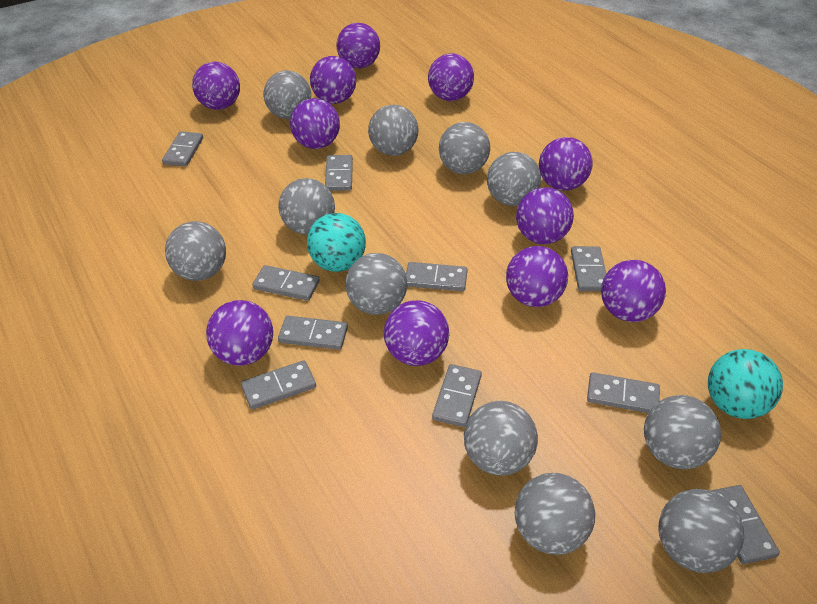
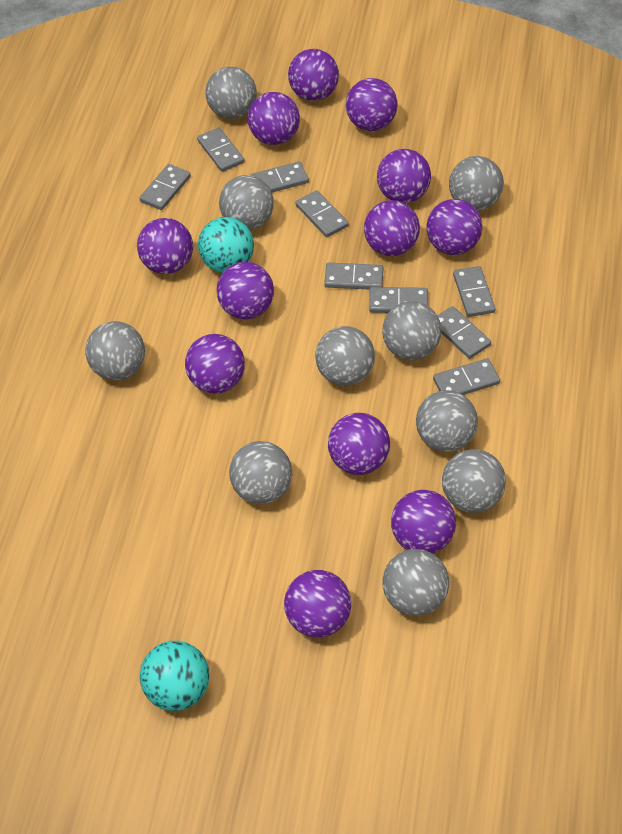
grey ball: [165,221,226,281] [264,70,311,119] [278,178,335,234] [346,253,407,315] [368,105,419,156] [439,122,490,174] [464,401,538,476] [487,152,541,206] [515,473,595,555] [644,395,721,469] [659,489,744,573] = 11 -> [85,321,145,381] [205,67,257,119] [219,175,274,230] [229,441,292,504] [315,326,375,386] [382,301,441,360] [382,549,449,616] [416,390,478,452] [442,449,506,513] [449,156,504,211] = 10
grey domino: [162,131,203,167] [241,361,316,410] [252,265,320,301] [278,316,348,350] [325,155,353,191] [406,262,467,291] [432,364,482,427] [571,246,606,291] [587,372,660,413] [711,485,780,564] = 10 -> [139,164,191,210] [197,127,244,172] [250,161,309,192] [296,190,349,237] [324,263,383,290] [369,287,428,313] [433,358,500,395] [437,306,491,359] [453,266,496,317] = 9
purple ball: [192,62,240,110] [206,300,273,366] [290,98,340,149] [310,56,356,104] [337,23,380,68] [384,300,449,366] [428,54,474,101] [506,246,568,307] [516,187,574,244] [539,137,593,191] [601,260,666,322] = 11 -> [137,218,193,274] [185,334,245,394] [216,262,274,319] [248,92,300,145] [284,570,351,638] [288,49,339,101] [328,413,390,475] [346,78,398,131] [364,200,420,256] [377,149,431,203] [391,490,456,553] [427,199,482,255] = 12

